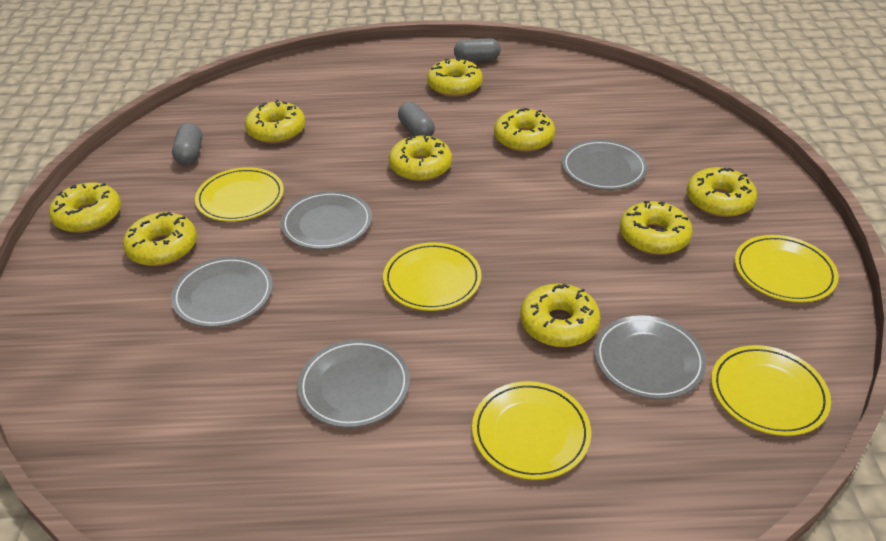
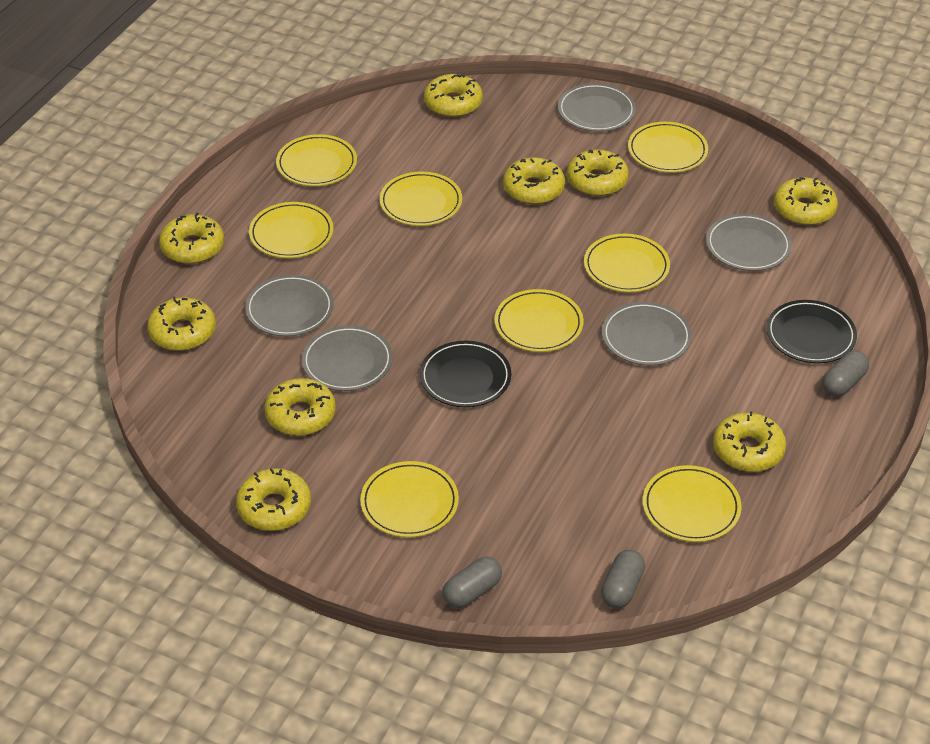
black plate: none = 0 -> [420,341,511,407] [766,300,857,363] = 2
yellow plate: [195,167,284,222] [383,242,481,311] [472,381,591,480] [711,345,831,436] [735,235,839,303] = 5 -> [249,202,333,258] [276,134,357,186] [360,461,459,537] [380,172,462,226] [494,289,584,352] [584,234,670,292] [628,122,708,173] [643,465,742,542] = 8

